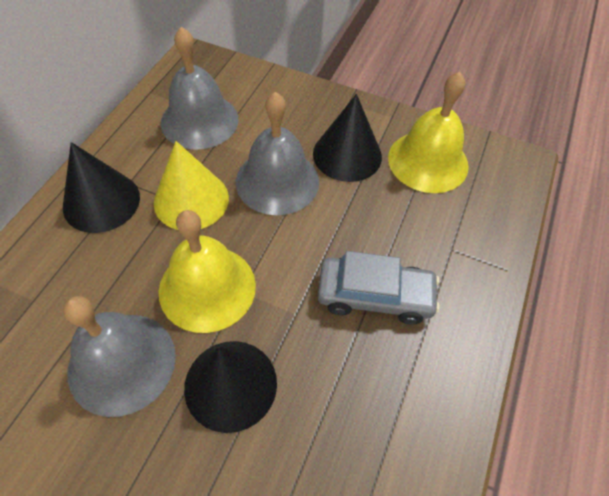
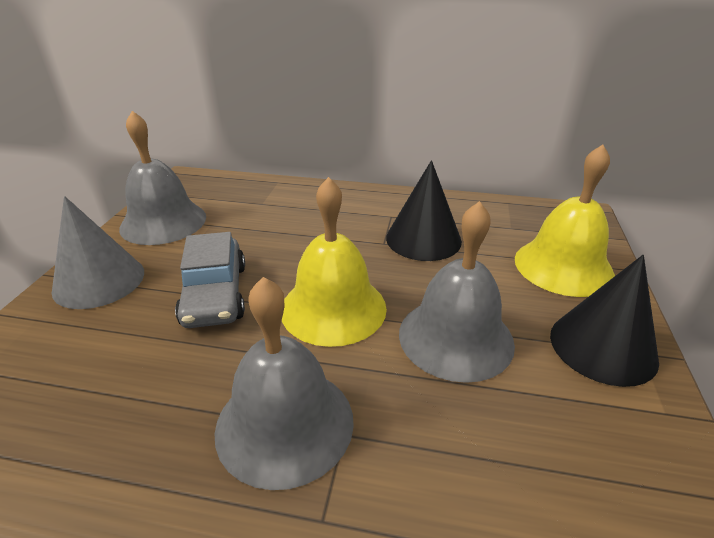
black cone: [63,142,140,233] [184,341,277,433] [313,94,382,182] = 3 -> [386,160,462,261] [550,255,659,387] = 2
grey cone: none = 0 -> [52,196,144,309] = 1
yellow cone: [154,141,229,230] = 1 -> none = 0

